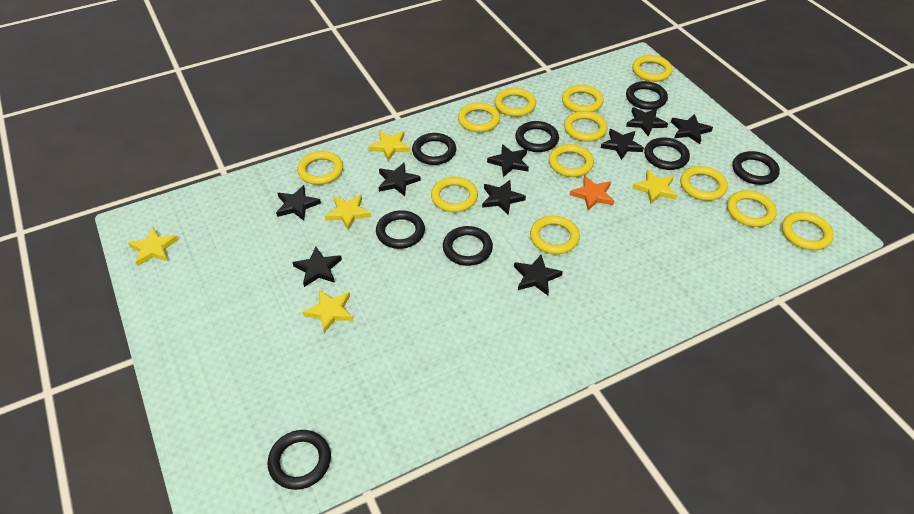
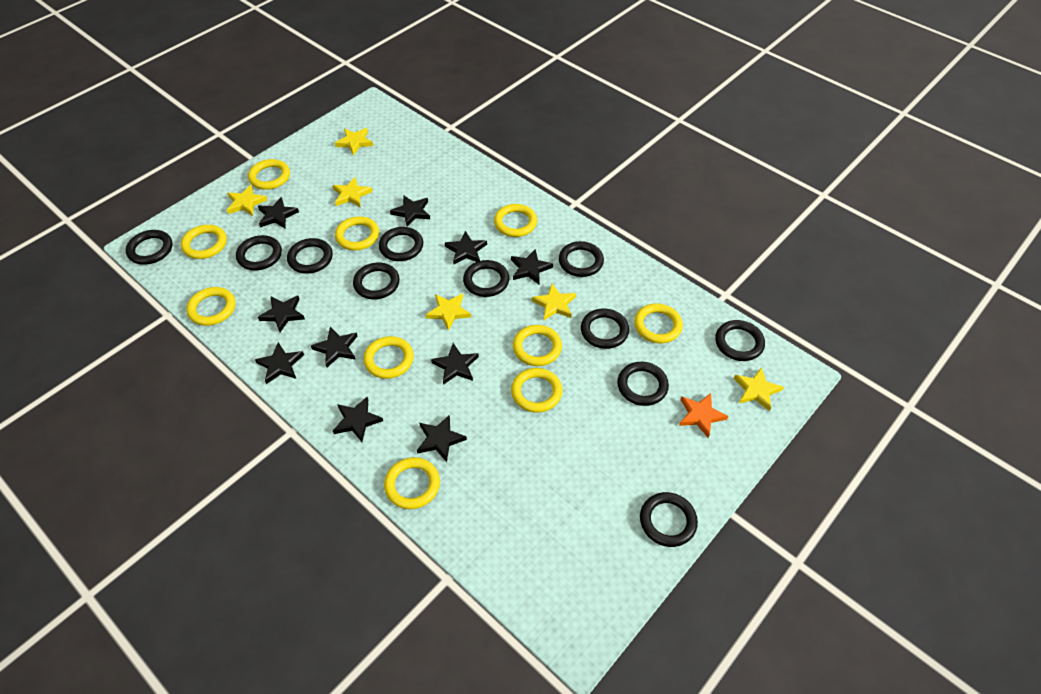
black ring: [267,430,331,490] [376,210,425,249] [412,133,456,165] [443,226,493,266] [515,121,559,152] [626,81,668,110] [644,137,690,170] [732,151,780,185] = 8 -> [126,230,173,265] [236,235,282,271] [287,238,333,274] [353,262,400,299] [379,227,423,261] [463,260,509,297] [559,241,604,277] [581,308,629,349] [617,362,669,406] [640,492,698,547] [715,320,765,361] = 11
black star: [276,185,321,221] [292,247,342,287] [379,163,421,196] [482,180,526,215] [487,144,529,177] [514,255,563,295] [601,129,644,160] [626,108,668,136] [671,114,713,144] = 9 -> [255,342,304,384] [258,197,299,228] [258,296,305,332] [311,327,358,367] [333,397,383,442] [390,195,430,227] [417,415,467,462] [431,343,479,385] [445,231,487,264] [511,249,553,284] = 10
yellow ring: [297,151,343,185] [431,177,478,212] [458,102,500,132] [495,88,536,117] [530,216,580,254] [549,144,594,177] [562,85,604,112] [564,111,608,142] [632,55,672,82] [680,166,728,201] [727,190,777,227] [782,212,834,250] = 12 -> [181,225,227,259] [187,287,235,326] [248,159,290,190] [335,216,379,250] [364,336,414,379] [384,457,440,509] [494,204,537,237] [511,368,562,413] [513,325,562,366] [634,303,683,343] = 10
yellow star: [128,227,179,266] [302,290,354,333] [325,194,371,231] [368,131,411,161] [632,170,678,204] = 5 -> [227,185,267,216] [333,177,373,207] [335,128,373,155] [426,293,471,331] [532,284,576,320] [734,367,784,411] = 6

